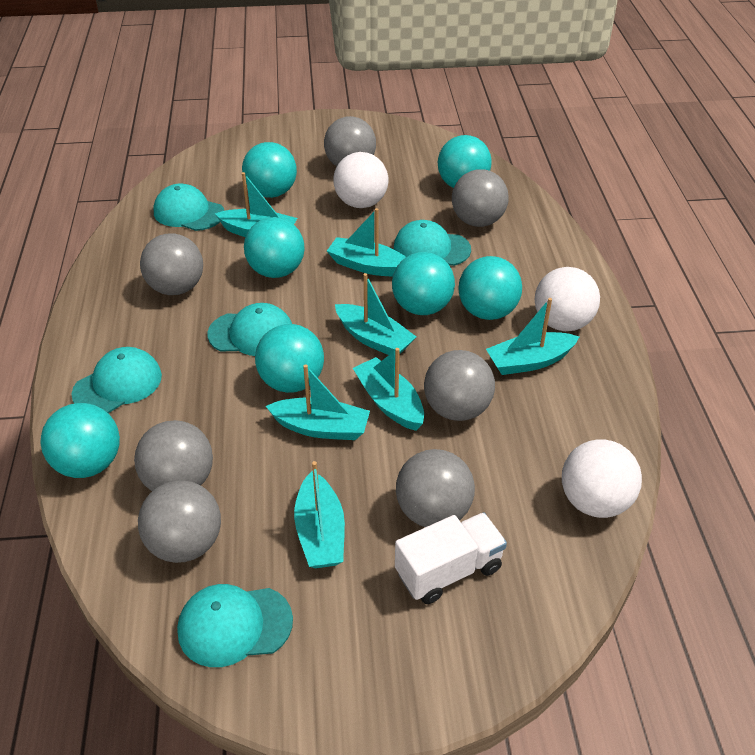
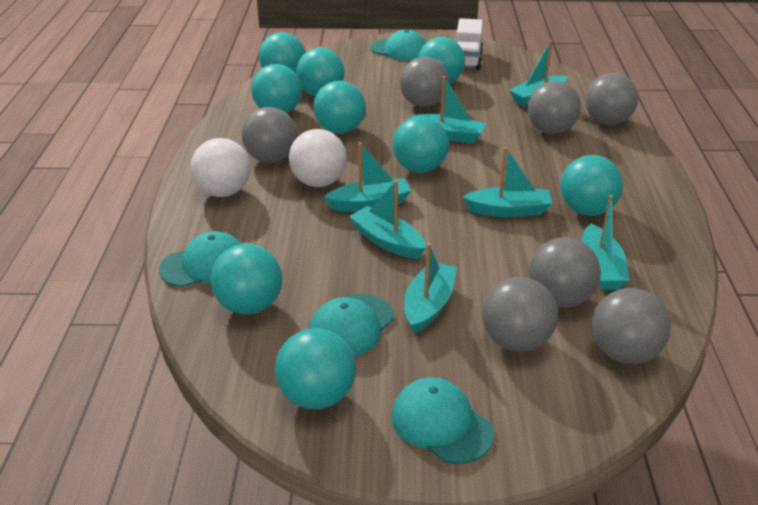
turquoise ball: [40,403,120,478] [242,142,297,198] [244,217,305,278] [255,324,324,393] [392,252,455,315] [438,135,492,188] [458,256,522,320] = 7 -> [210,244,282,315] [251,64,302,113] [259,32,305,73] [275,328,356,409] [296,48,345,96] [313,81,366,134] [393,116,449,173] [418,37,465,84] [561,155,623,216] = 9
turquoise cap: [72,347,162,413] [153,184,224,231] [177,584,293,667] [207,303,292,356] [394,220,471,266] = 5 -> [159,231,241,287] [309,294,394,357] [371,30,426,60] [391,377,494,464] = 4
white ball: [333,152,389,208] [535,267,600,331] [562,439,642,518] = 3 -> [191,138,251,197] [289,129,347,187] = 2

